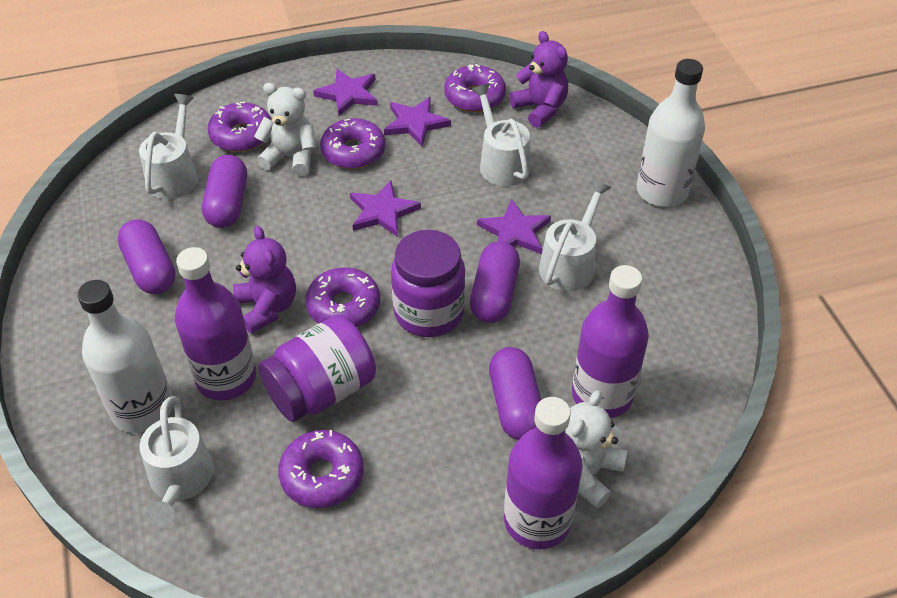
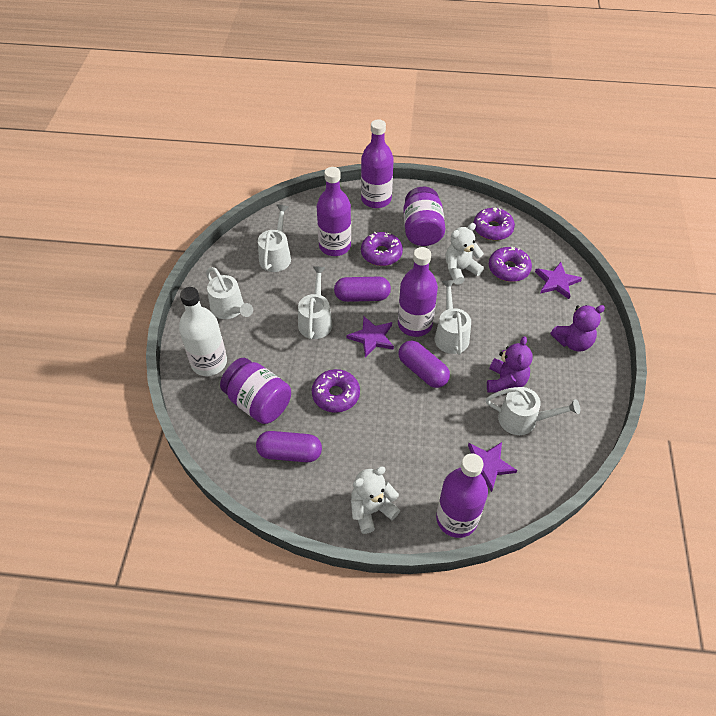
purple bottle: [175,247,256,401] [504,397,583,549] [572,265,649,418] = 3 -> [317,167,351,256] [361,119,394,208] [398,247,438,337] [436,453,488,538] = 4
purple capsule: [117,219,176,294] [202,155,247,228] [470,242,520,323] [489,347,541,440] = 4 -> [256,431,322,462] [334,277,391,302] [399,341,450,388] = 3
purple donut: [207,102,271,152] [278,430,364,508] [305,267,380,327] [320,118,386,169] [444,64,506,112] = 5 -> [312,369,360,413] [361,232,403,266] [474,208,515,240] [489,247,532,282] = 4
purple star: [313,69,378,116] [350,180,421,237] [384,97,451,146] [477,199,551,254] = 4 -> [347,316,394,357] [468,442,517,492] [535,262,582,299] = 3
white bottle: [77,280,173,433] [637,59,705,207] = 2 -> [179,287,227,376] = 1
white watering can: [139,94,198,199] [139,396,214,528] [471,84,530,186] [539,180,612,292] = 4 -> [206,267,253,319] [258,204,291,272] [298,266,332,339] [435,280,471,355] [486,387,580,435] = 5

